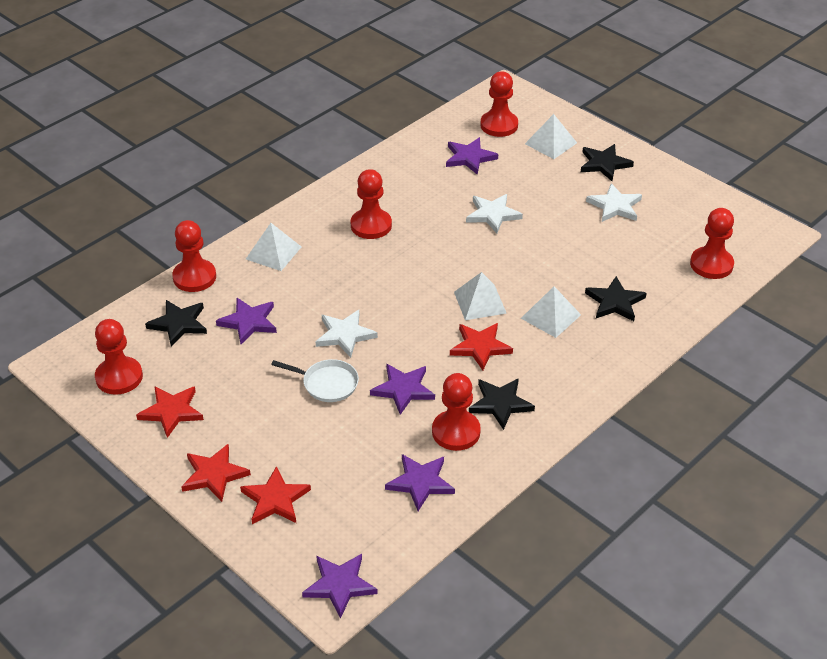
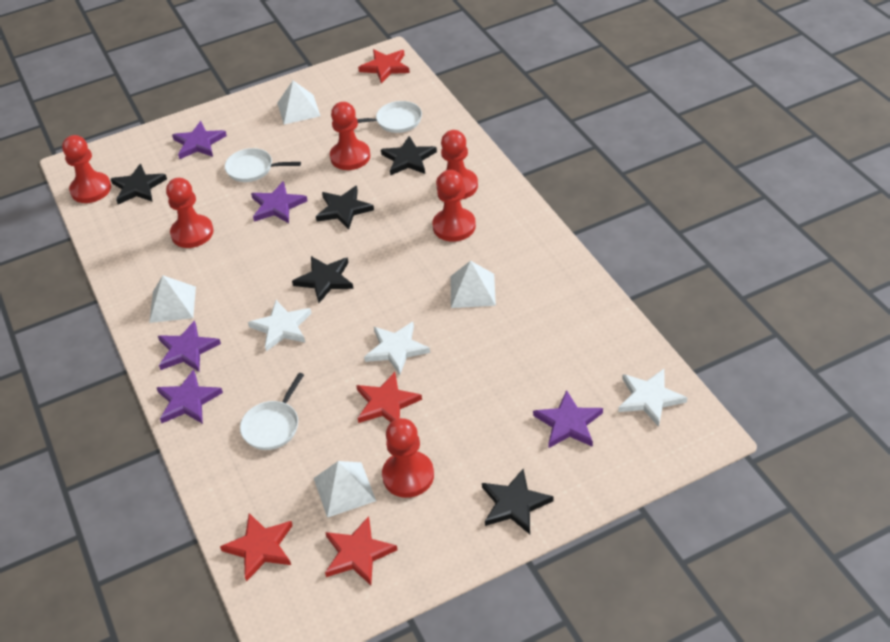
black star: [145,300,207,347] [469,378,535,430] [581,144,634,181] [585,276,647,321] = 4 -> [111,163,167,204] [292,256,353,303] [316,186,374,230] [381,136,437,176] [482,469,554,534] = 5
white pan: [271,359,359,402] = 1 -> [225,148,301,182] [240,373,304,450] [357,101,422,133] = 3

